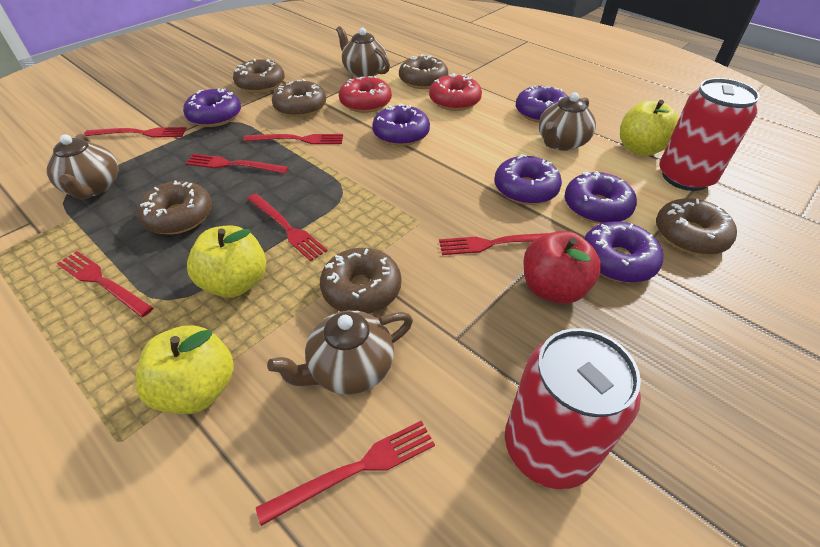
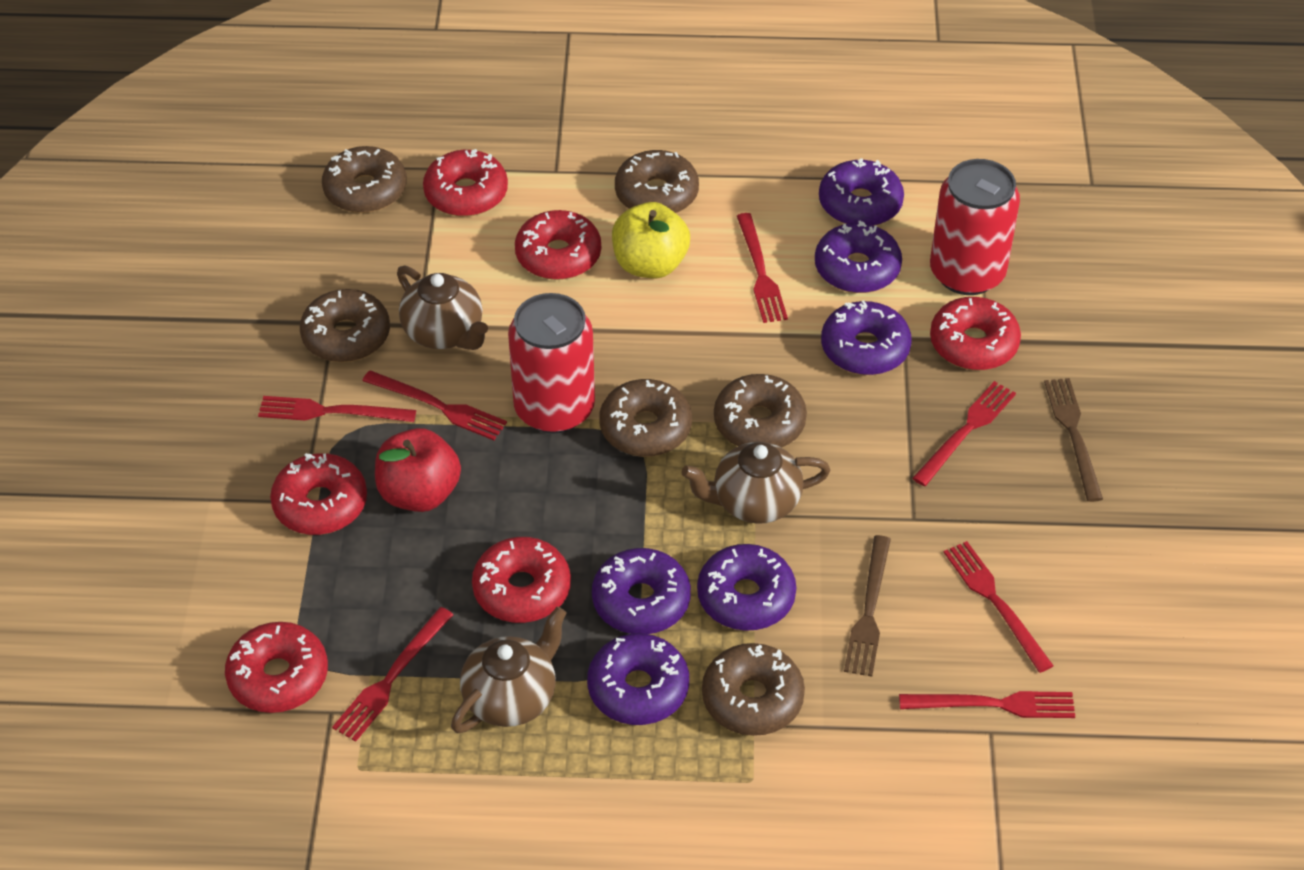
brown fork: none = 0 -> [844,535,891,677] [1044,378,1103,502] = 2
brown teapot: [46,133,119,200] [267,310,413,394] [336,26,390,77] [539,92,596,151] = 4 -> [397,265,488,350] [451,606,567,733] [681,442,831,524] = 3
red donut: [339,76,392,113] [429,73,482,111] = 2 -> [225,622,328,713] [270,453,367,535] [423,149,508,216] [472,537,571,623] [515,210,601,280] [930,297,1021,370] = 6
yellow apple: [135,325,234,414] [187,225,266,298] [620,100,679,156] = 3 -> [612,202,690,278] = 1

